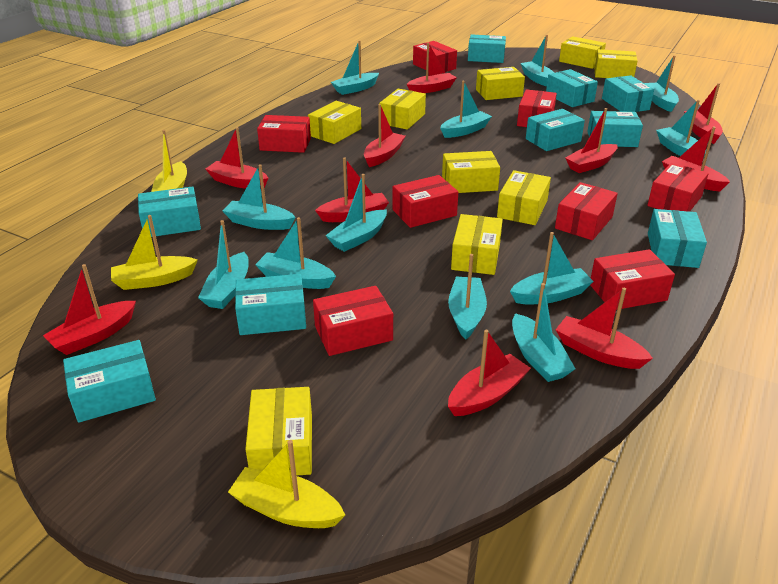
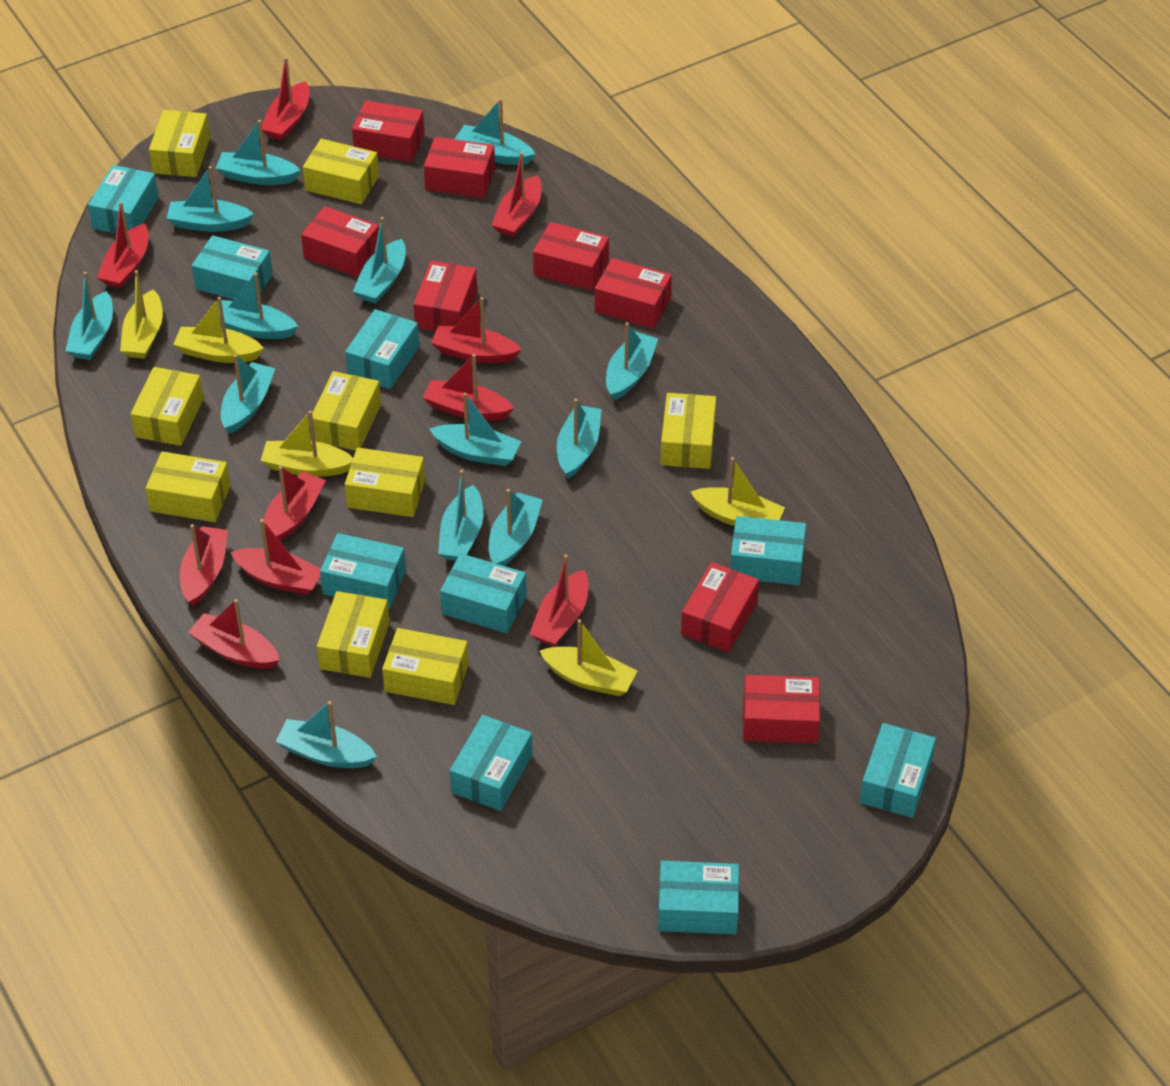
turquoise boat: [198,220,249,309] [222,164,296,230] [255,217,336,289] [325,174,387,252] [331,40,379,95] [440,81,492,138] [448,254,487,340] [510,232,594,304] [512,283,576,382] [521,35,554,87] [645,55,679,112] [656,100,706,157] = 12 -> [66,272,113,360] [166,166,254,232] [216,120,301,185] [218,272,298,339] [221,354,275,434] [275,701,377,768] [353,217,406,304] [430,393,521,466] [438,470,484,561] [455,98,535,165] [489,489,542,566] [557,399,602,479] [606,322,658,400] = 13
yellow boat: [111,215,198,290] [151,130,187,192] [228,440,345,528] = 3 -> [120,270,163,359] [173,297,264,363] [261,411,353,477] [540,619,637,696] [691,457,785,526] = 5

